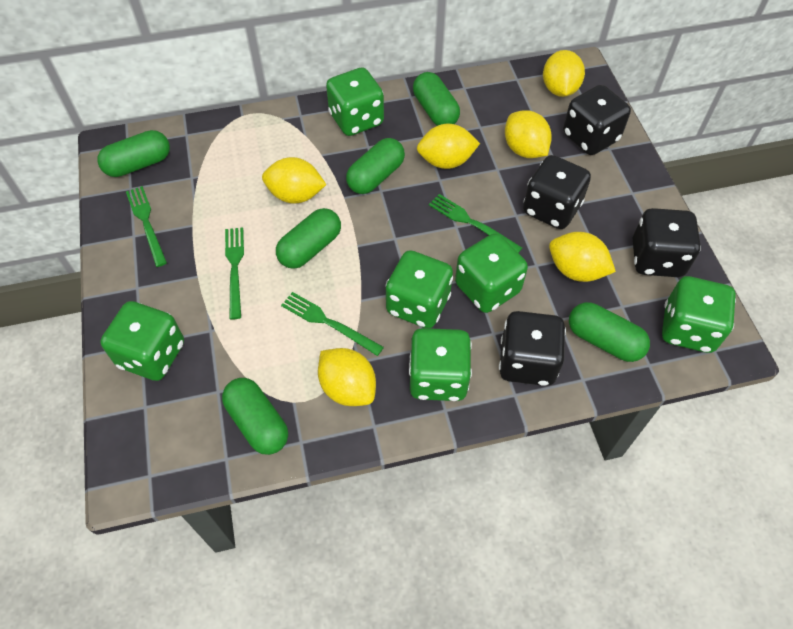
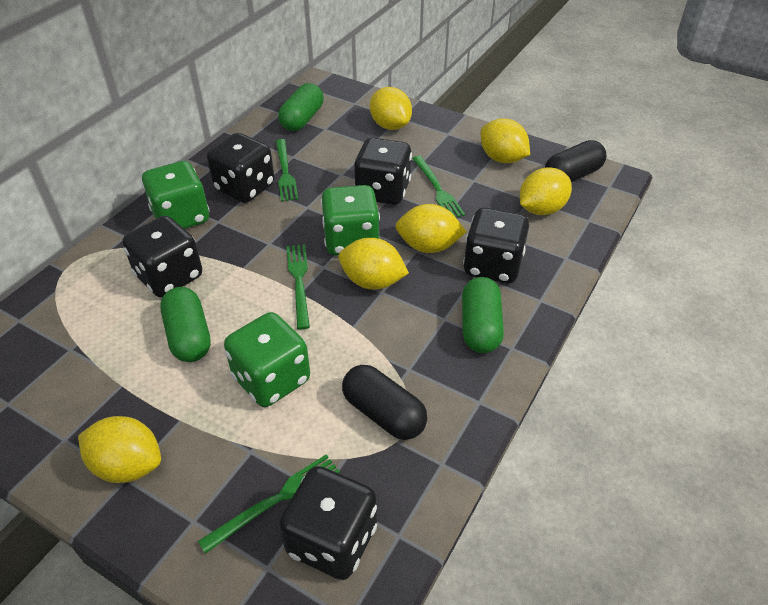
black capsule: none = 0 -> [342,365,427,440] [545,140,607,182] = 2
black dice: [499,311,566,386] [523,155,591,229] [563,85,631,155] [633,208,701,277] = 4 -> [122,216,202,297] [207,133,275,203] [279,466,377,580] [354,137,412,205] [463,208,529,283] = 5
green capsule: [97,130,170,177] [222,378,288,455] [276,208,341,269] [346,138,405,194] [413,72,460,126] [569,302,650,362] = 6 -> [160,287,211,362] [278,83,324,131] [462,277,504,353] = 3
green dice: [100,301,184,381] [326,68,384,136] [386,250,453,328] [409,328,472,401] [455,233,528,313] [662,276,736,353] = 6 -> [142,161,209,229] [224,312,310,407] [321,185,380,256] = 3

